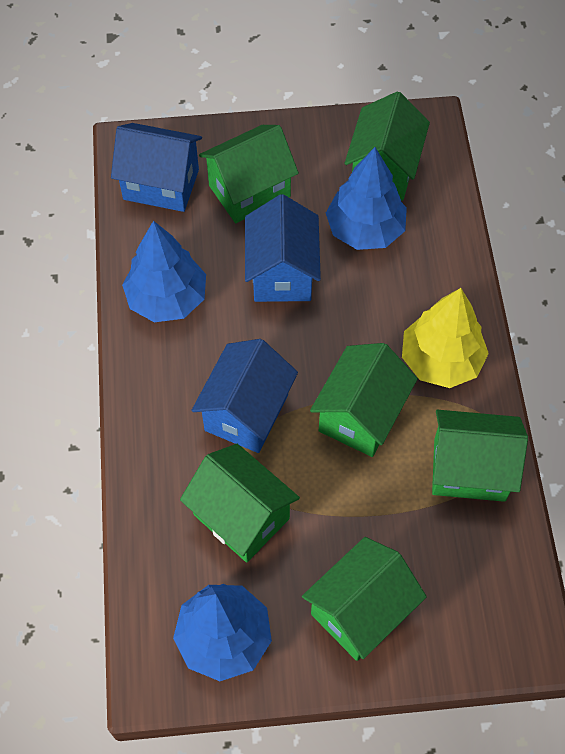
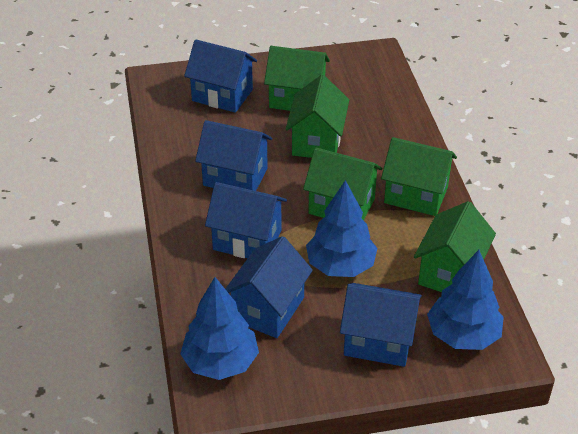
blue house: [111,123,202,212] [191,339,298,453] [245,194,321,302] = 3 -> [184,39,257,113] [195,120,272,191] [205,182,287,258] [225,236,313,338] [340,283,422,367] = 5
green house: [180,444,300,562] [199,125,299,223] [302,537,427,661] [310,343,418,457] [345,91,430,201] [432,410,528,502] = 6 -> [264,46,330,111] [285,75,349,158] [303,147,382,220] [381,137,457,216] [414,201,496,292] = 5
yellow tree: [402,288,489,388] = 1 -> none = 0

